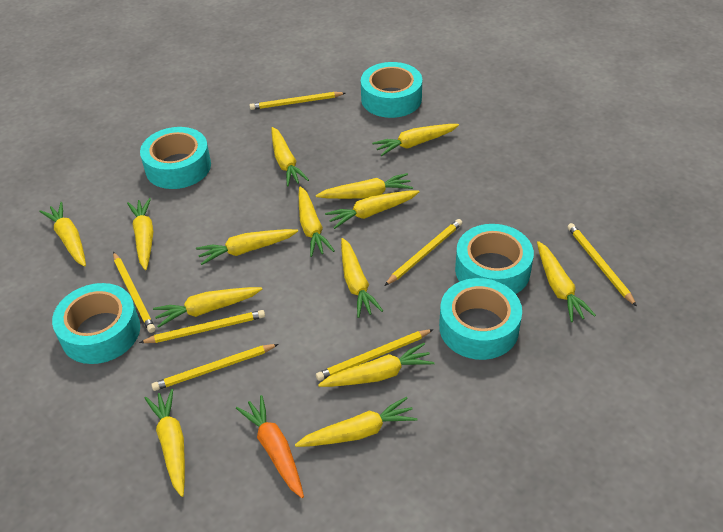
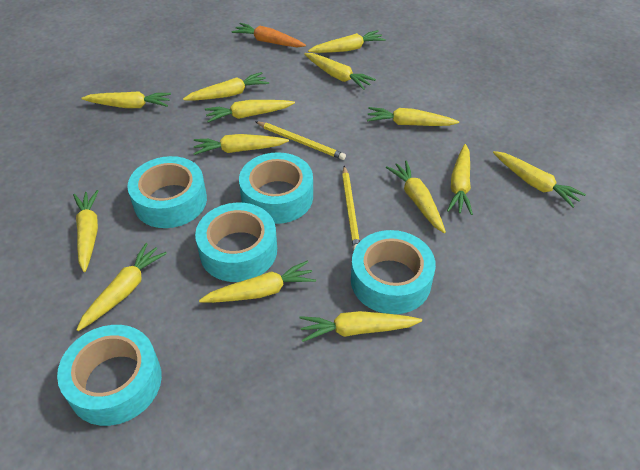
yellow pencil: [113,252,155,333] [139,310,265,343] [151,344,279,391] [249,92,345,110] [316,329,434,381] [384,219,462,286] [567,223,637,307] = 7 -> [255,121,346,160] [342,166,360,251] = 2

